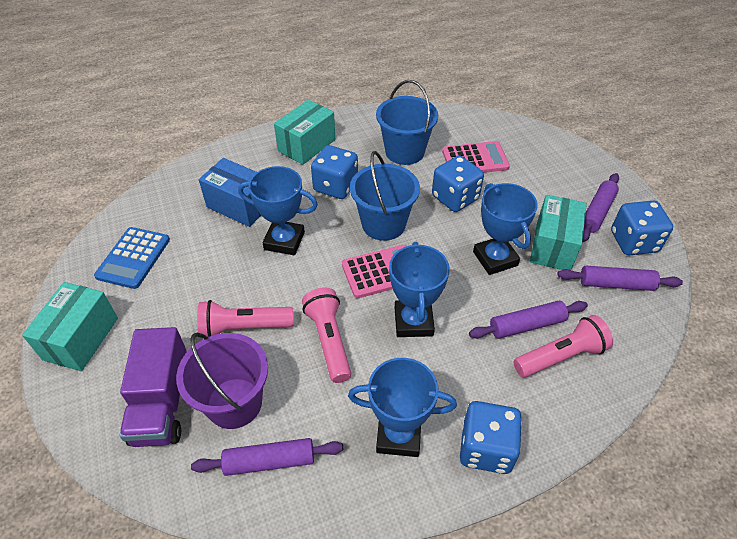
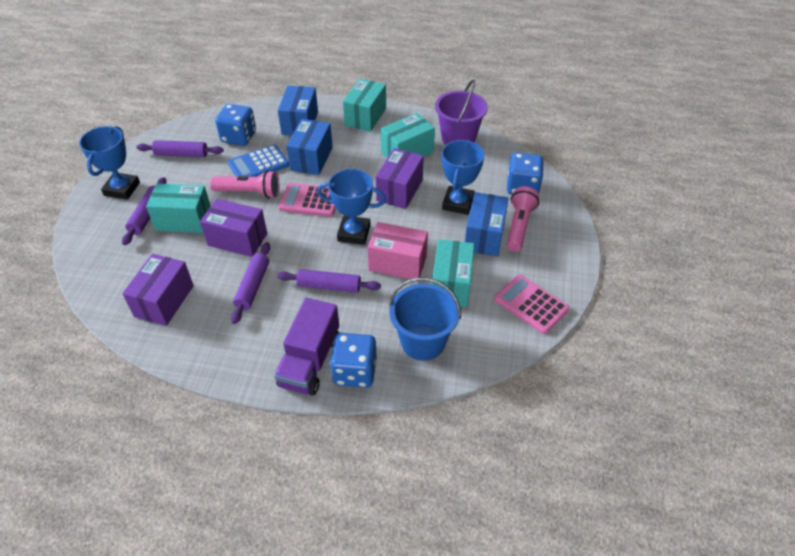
blue box: [199,158,261,227] = 1 -> [278,86,318,136] [286,119,333,175] [465,192,509,256] = 3
blue bucket: [350,151,420,241] [376,80,438,165] = 2 -> [389,277,461,361] = 1
blue dice: [311,145,358,199] [432,155,484,212] [460,401,522,474] [611,201,673,255] = 4 -> [215,104,256,146] [330,333,377,388] [507,153,544,195] = 3
blue trophy: [238,166,318,255] [348,358,457,457] [389,242,450,337] [473,183,538,275] = 4 -> [79,126,140,200] [317,169,386,245] [442,140,484,215] = 3
pink box: none = 0 -> [367,222,428,279] = 1
pink flashlight: [197,300,294,338] [302,288,351,383] [514,315,613,378] = 3 -> [210,170,279,198] [507,186,539,252] = 2
purple box: none = 0 -> [122,254,194,326] [200,199,267,257] [376,148,424,209] = 3
turquoise box: [22,282,118,371] [274,99,335,165] [530,195,587,270] = 3 -> [146,184,211,233] [343,79,386,132] [381,113,435,158] [432,239,475,307] = 4

